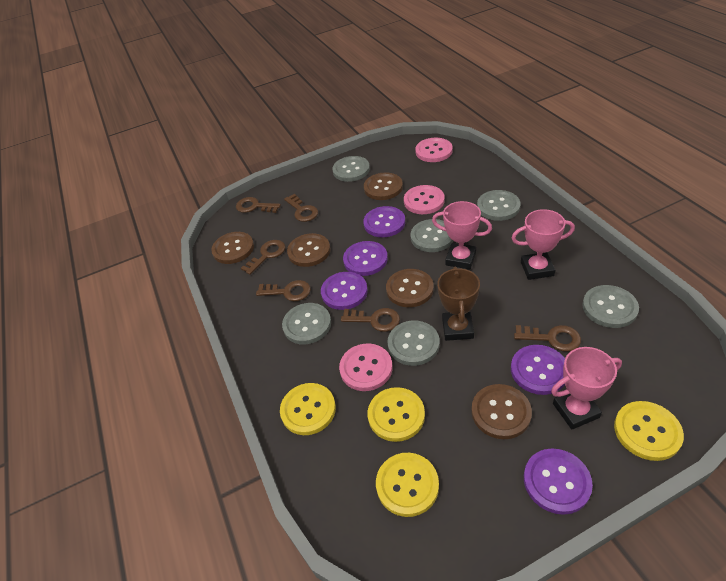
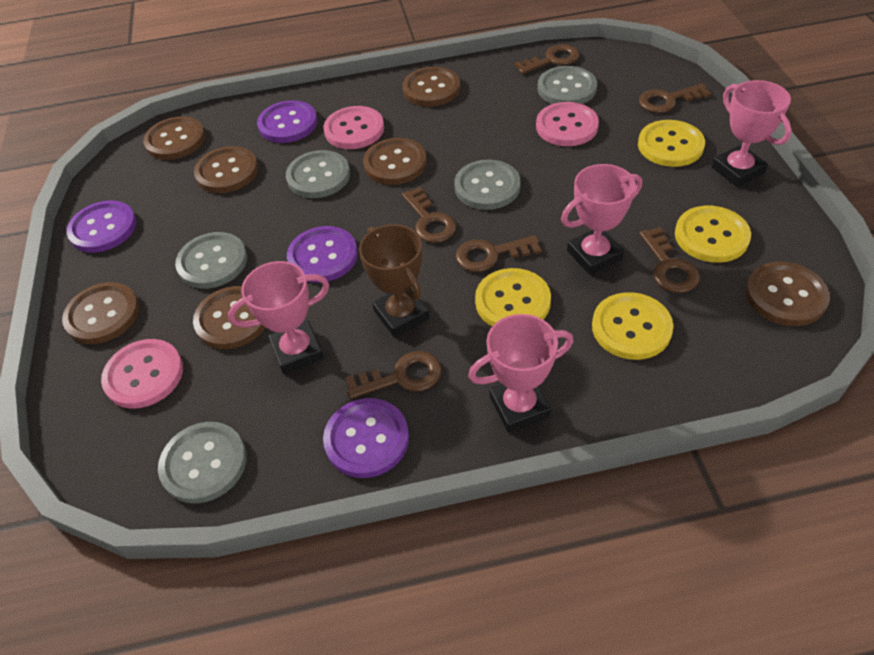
brown button: [211,232,254,264] [287,233,330,267] [364,172,403,200] [386,269,434,307] [471,384,532,439] = 5 -> [62,282,140,344] [143,116,205,160] [193,286,265,349] [194,146,258,193] [363,138,427,185] [403,67,460,107] [745,262,830,326] = 7
grey button: [282,303,331,344] [332,156,370,182] [387,321,440,366] [410,219,453,252] [477,190,521,221] [582,285,639,328] = 6 -> [158,422,247,504] [175,232,247,289] [286,150,350,198] [454,160,521,210] [538,66,597,104] = 5
pink trophy: [432,201,492,270] [512,209,575,280] [551,347,622,430] = 3 -> [228,261,330,374] [468,314,573,432] [561,164,642,275] [711,80,792,187] = 4
purple button: [321,272,368,310] [343,241,388,276] [363,206,405,237] [511,345,565,395] [524,449,593,515] = 5 -> [67,201,136,253] [257,100,317,143] [287,226,358,283] [323,398,409,478] = 4

